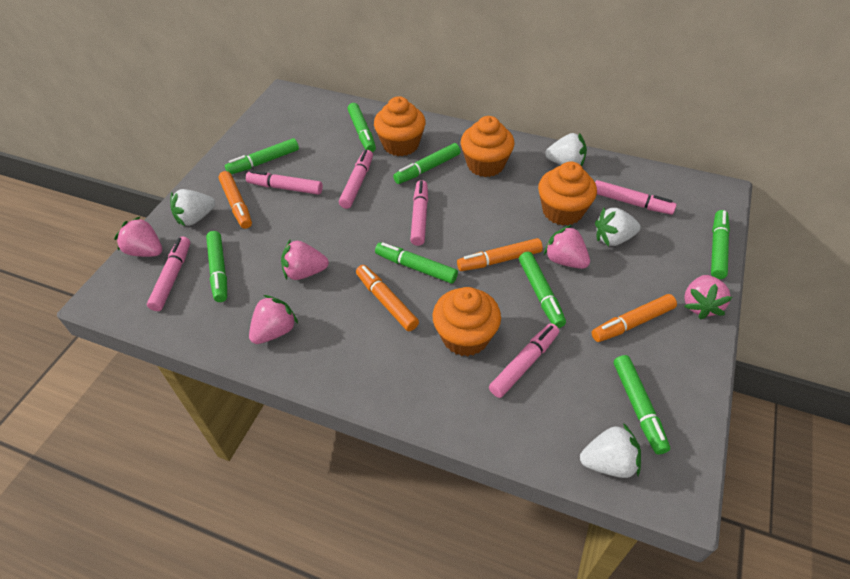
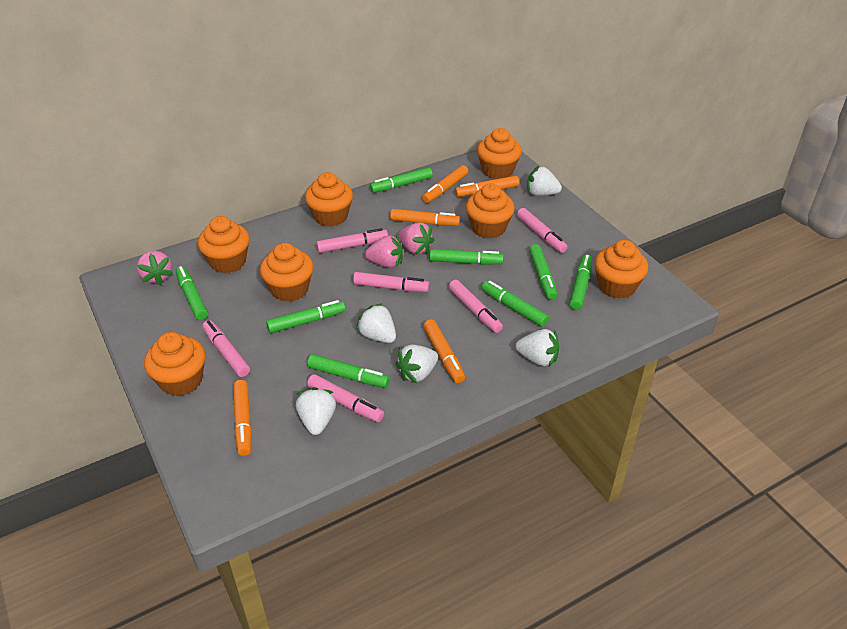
orange cupcake: [374,96,426,156] [433,287,501,356] [461,116,514,177] [538,162,597,225] = 4 -> [144,332,206,396] [198,216,250,273] [260,243,314,302] [305,172,353,227] [466,183,515,239] [477,128,522,179] [594,240,648,299] = 7
orange marker: [219,171,252,229] [356,265,419,331] [457,238,543,271] [592,294,677,342] = 4 -> [233,380,252,456] [390,209,460,226] [422,165,468,203] [423,319,465,383] [455,176,519,197] = 5
pink strawberry: [114,217,162,257] [249,295,298,344] [281,239,329,280] [544,225,590,269] [684,275,733,320] = 5 -> [137,251,173,285] [365,235,403,268] [398,223,434,254] = 3
white strawberry: [170,189,215,226] [545,133,587,166] [580,423,641,478] [595,208,640,246] = 4 -> [296,387,336,435] [356,303,396,343] [395,345,438,383] [516,329,559,367] [527,166,562,196] = 5

